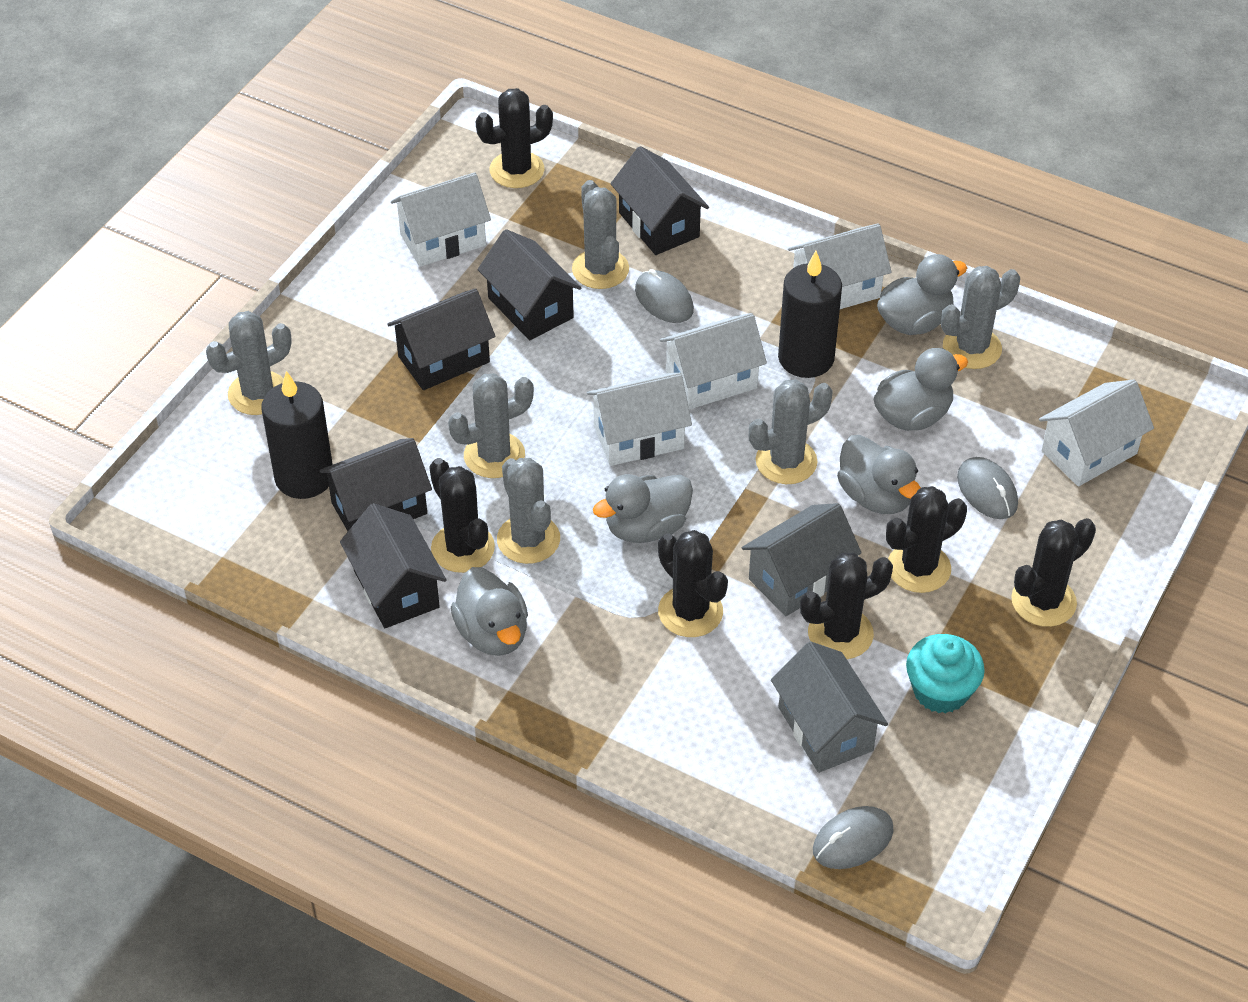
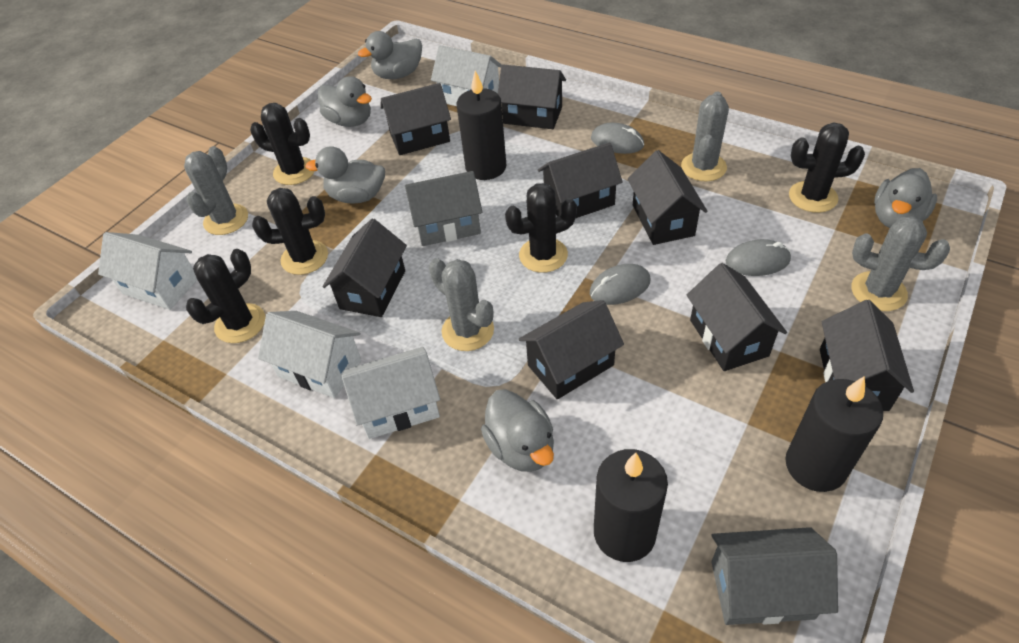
black cactus: [429,458,495,573] [476,88,553,188] [658,530,728,637] [800,553,893,659] [886,486,967,593] [1011,518,1096,627] = 6 -> [186,249,265,343] [250,103,315,185] [252,188,328,275] [505,183,577,273] [789,123,865,213] = 5
black candle: [261,371,333,499] [778,251,842,378] = 2 -> [457,70,506,180] [594,449,668,562] [785,376,883,492] = 3
black house: [320,438,432,531] [340,503,446,628] [388,288,496,390] [478,229,582,340] [610,146,709,255] = 5 -> [323,218,407,317] [380,83,451,155] [498,65,566,129] [519,300,624,399] [538,142,623,218] [628,150,707,245] [687,263,787,371] [820,300,914,411] = 8
grey cactus: [206,311,292,415] [448,373,534,478] [497,458,560,564] [572,180,629,289] [748,379,833,484] [941,266,1020,369] = 6 -> [184,146,248,235] [429,258,494,351] [681,92,729,182] [851,216,950,311] = 4
turquoise cupcake: [906,634,985,713] = 1 -> none = 0
white house: [391,172,491,267] [587,373,692,466] [660,313,767,410] [788,223,892,309] [1039,380,1154,486] = 5 -> [98,232,197,310] [258,311,362,398] [342,347,440,439] [431,45,502,106] = 4

